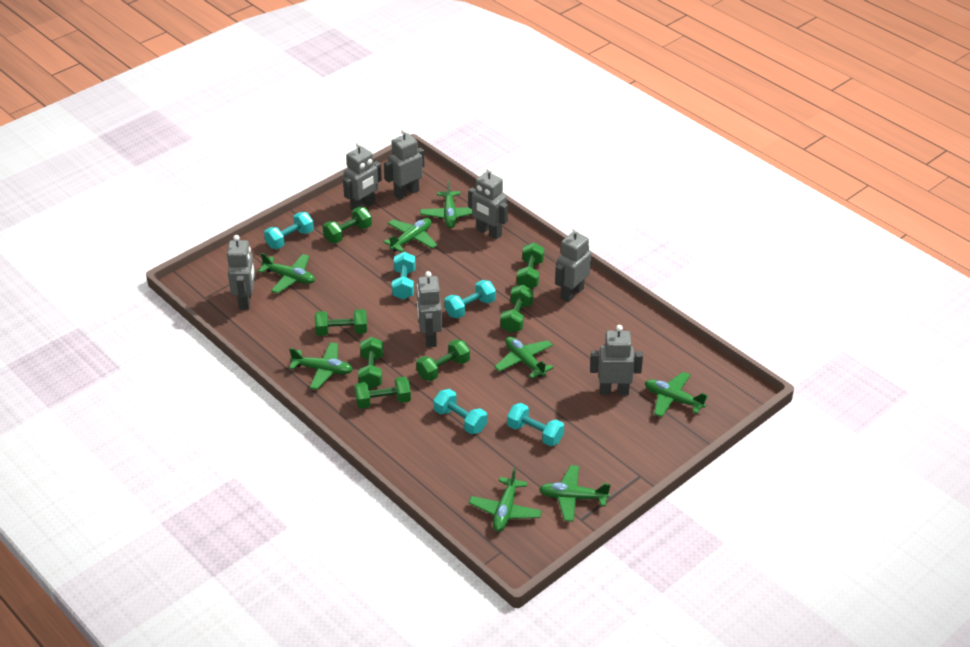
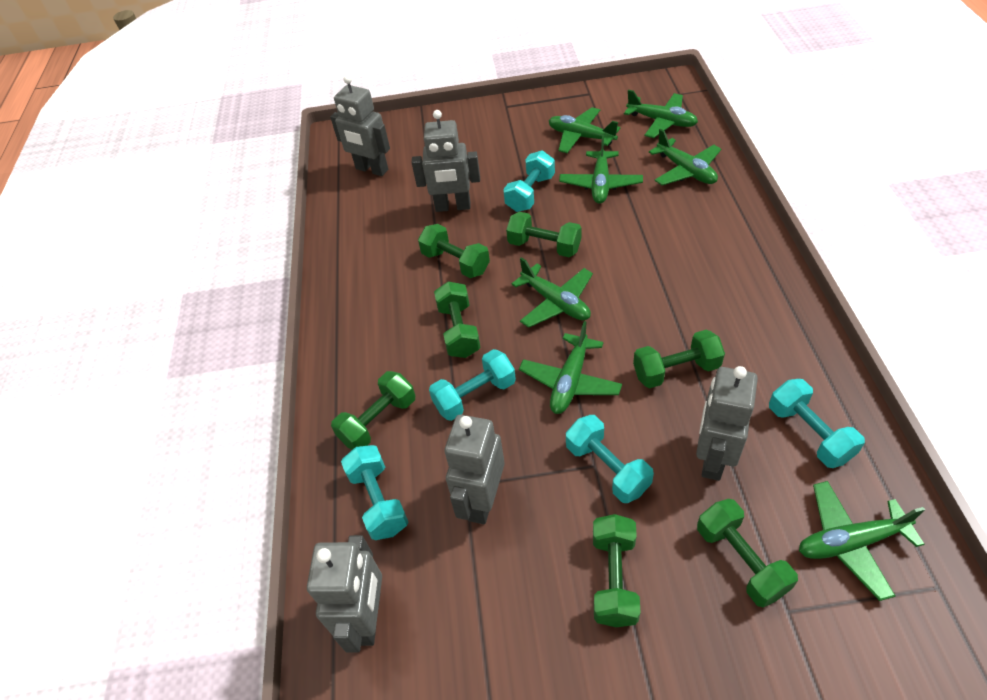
green plane: [258,253,315,294] [289,342,353,390] [383,218,437,252] [420,181,472,228] [469,467,542,532] [495,336,554,379] [539,465,611,522] [645,372,708,417] = 8 -> [512,257,593,328] [519,321,622,414] [549,107,620,153] [559,135,643,204] [624,90,698,138] [649,128,721,185] [799,481,925,601] = 7
grey robot: [227,235,255,310] [343,142,382,211] [384,129,425,200] [417,271,442,347] [468,167,508,239] [555,227,591,302] [590,325,643,396] = 7 -> [307,535,382,653] [330,75,390,176] [411,110,480,212] [444,415,505,524] [696,366,758,481] = 5

